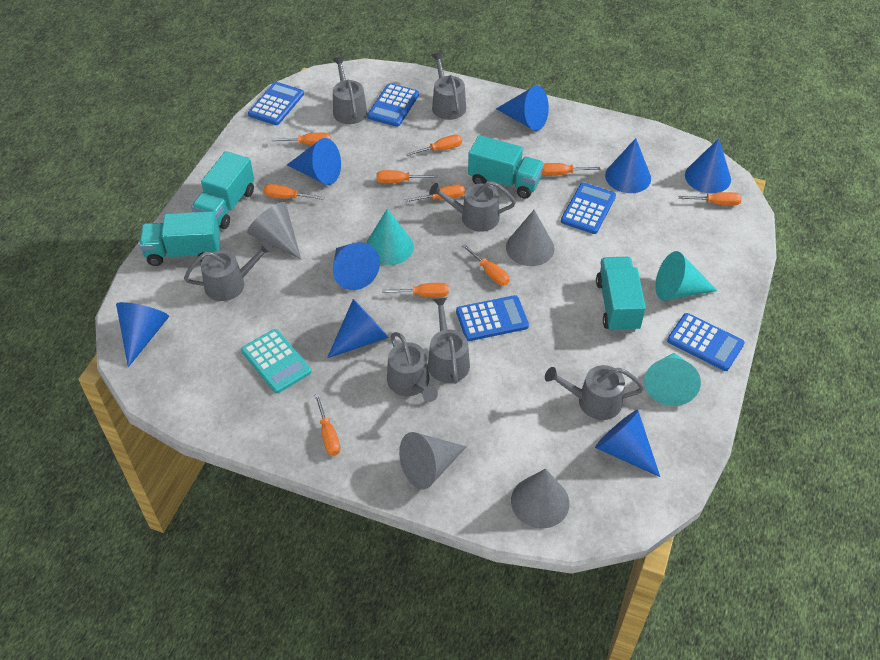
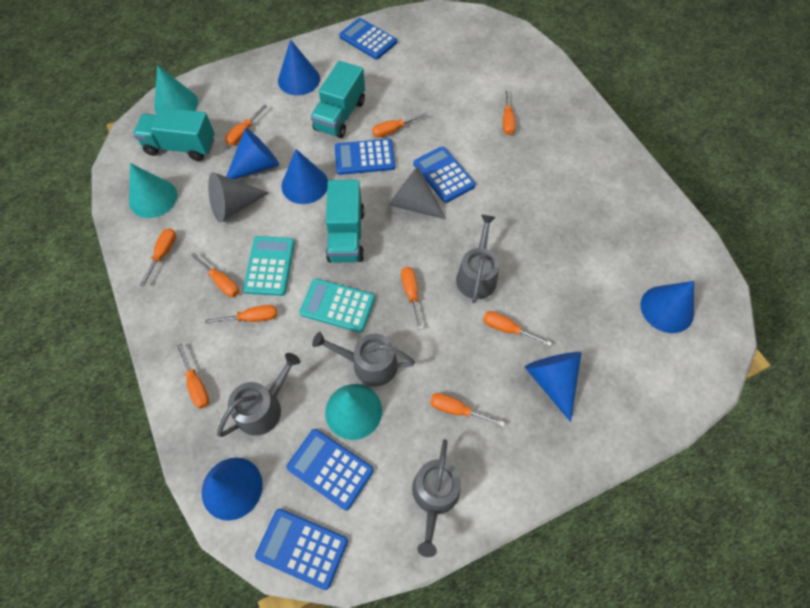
blue cone: [116,302,169,367] [287,138,341,185] [327,299,389,358] [333,242,380,290] [496,86,549,131] [595,410,660,477] [605,138,651,193] [685,138,731,194] = 8 -> [202,458,263,521] [226,128,279,179] [278,39,320,95] [281,149,328,204] [525,352,582,422] [641,281,694,333] = 6
grey cone: [247,202,301,260] [399,432,467,490] [506,210,555,266] [511,468,569,529] = 4 -> [208,172,269,222] [389,166,446,219] = 2
grey watering can: [184,241,273,301] [333,57,367,124] [387,332,438,402] [428,298,470,384] [429,181,516,232] [431,52,466,120] [545,365,644,420] = 7 -> [217,353,300,437] [312,332,415,387] [412,439,461,557] [456,215,499,303] = 4
turquoise calculator: [241,329,312,393] = 1 -> [243,236,295,296] [300,279,375,333] = 2
turquoise truck: [139,211,220,266] [191,151,254,229] [468,135,544,199] [596,257,646,332] = 4 -> [133,107,215,161] [310,61,365,138] [326,180,365,263] = 3

